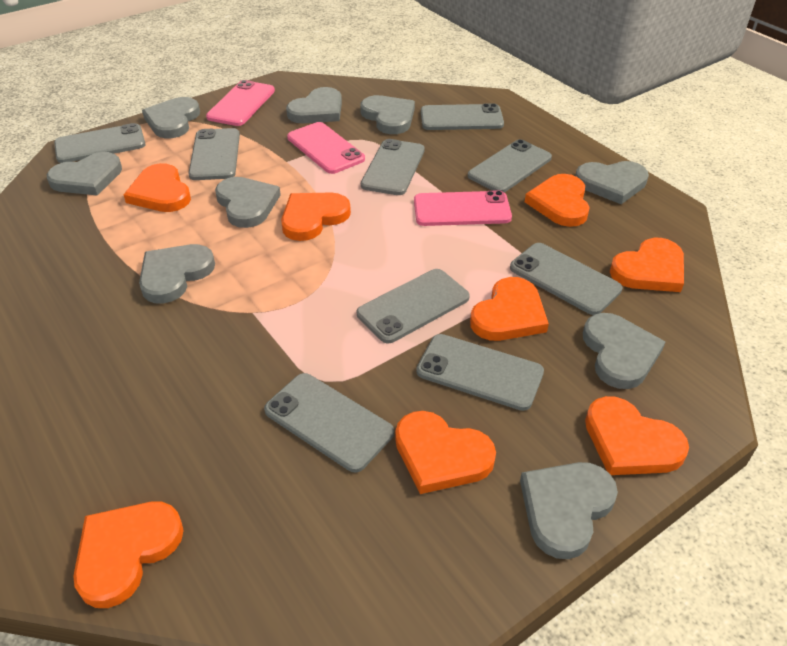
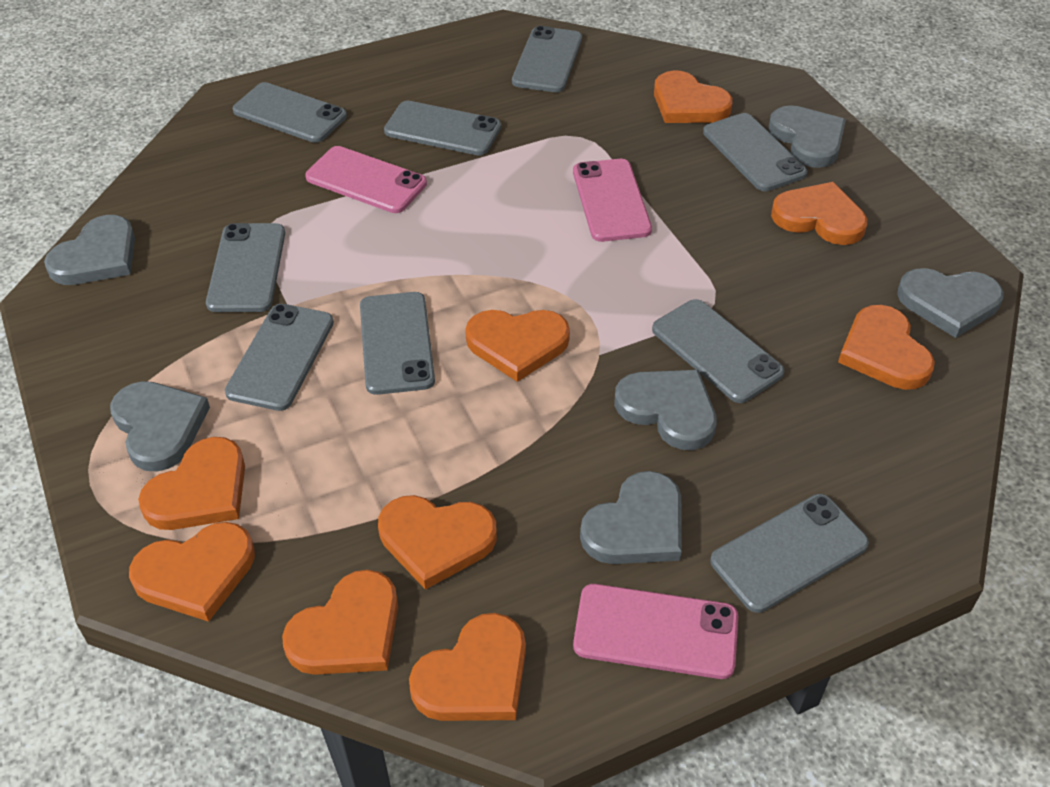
grey heart: [47,152,122,196] [139,244,215,304] [142,97,200,138] [215,177,281,228] [286,87,342,124] [360,95,415,134] [520,462,618,559] [575,161,649,204] [583,313,665,389] = 9 -> [44,215,135,285] [110,381,210,472] [580,471,682,564] [614,370,717,450] [768,105,846,168] [897,268,1004,338] = 6
orange heart: [73,502,184,608] [123,163,191,212] [281,192,351,241] [395,411,496,494] [470,277,549,341] [525,174,590,227] [585,396,689,475] [610,238,684,292] = 8 -> [129,522,255,622] [138,437,245,530] [282,570,398,675] [378,495,497,590] [409,613,526,721] [465,310,570,382] [654,70,733,123] [771,182,867,245] [838,305,935,390] = 9

